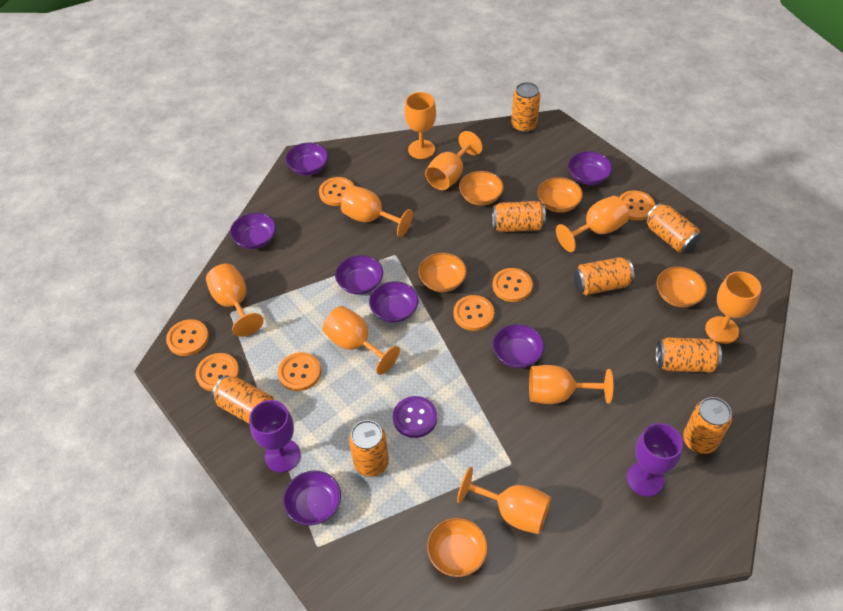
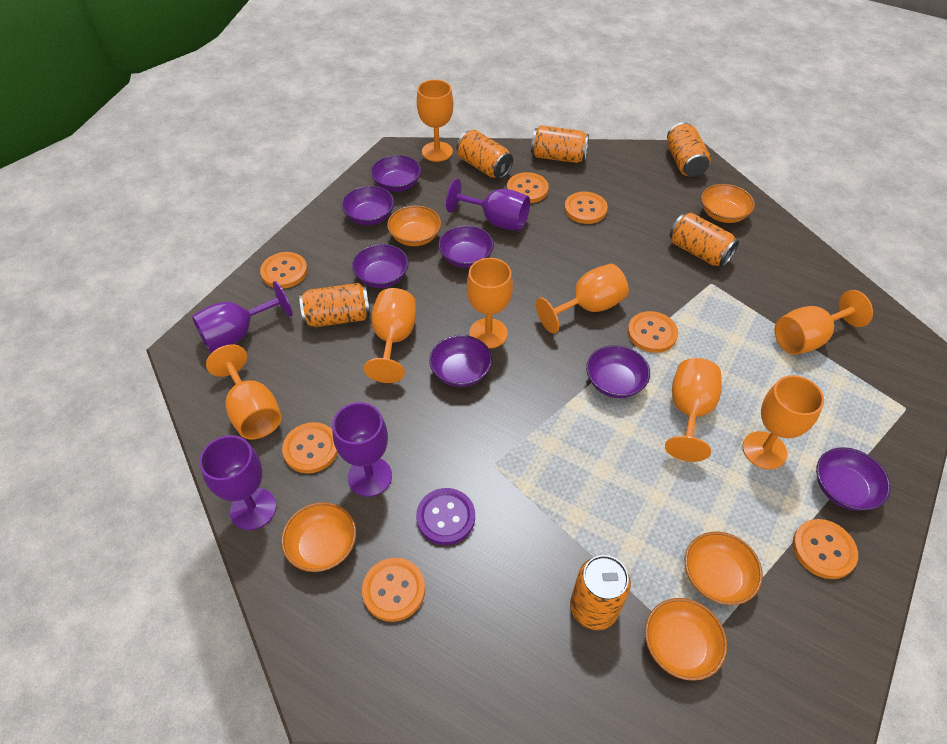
orange can: [212,375,274,424] [349,420,389,477] [492,201,546,232] [511,82,540,133] [574,257,634,295] [645,203,701,253] [656,337,722,373] [683,397,732,454] = 8 -> [299,283,370,327] [456,130,513,179] [531,125,589,163] [570,555,631,630] [667,122,711,177] [670,213,739,267] = 6
orange goblet: [206,264,263,337] [323,306,400,375] [341,185,413,237] [404,92,436,159] [425,131,483,190] [457,467,551,534] [529,365,613,404] [556,196,629,252] [705,271,761,344] = 9 -> [206,344,282,439] [364,288,416,383] [417,80,453,162] [467,258,513,349] [536,264,629,334] [665,358,722,462] [743,375,824,469] [775,290,873,355] = 8
purple goblet: [249,400,301,473] [627,423,683,497] = 2 -> [192,281,292,352] [199,435,276,530] [332,402,392,497] [446,179,530,231] = 4

